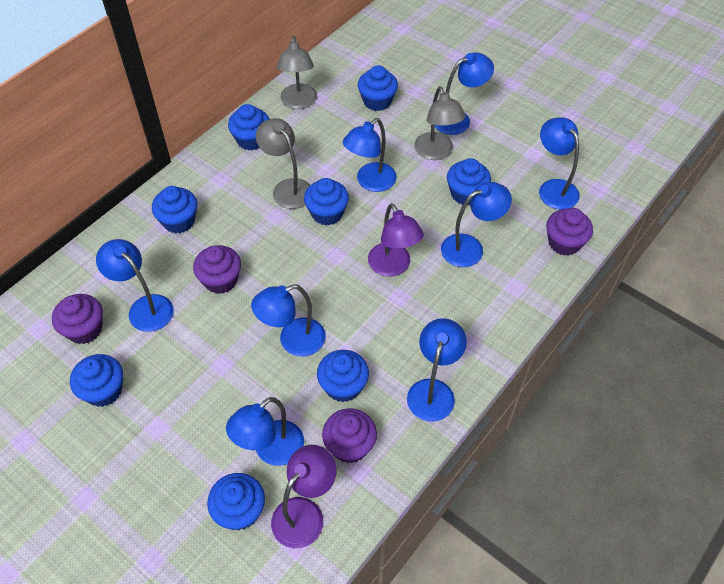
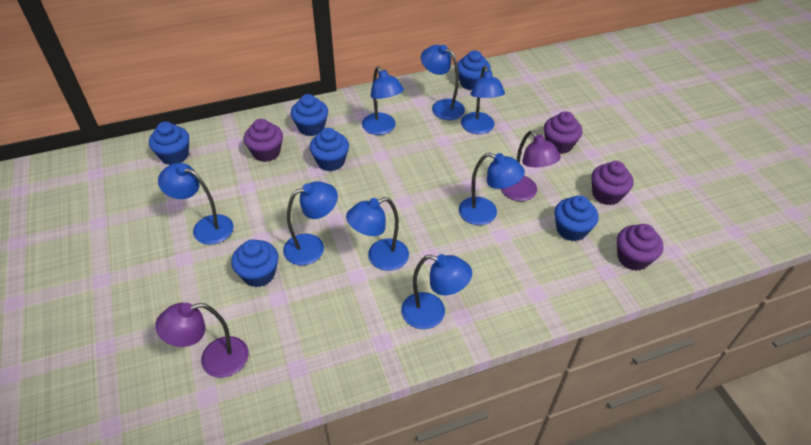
blue cupcake: [70,354,123,407] [152,186,197,233] [207,473,265,530] [228,104,269,150] [304,178,349,225] [317,350,369,402] [358,65,398,111] [447,158,491,205] = 8 -> [149,122,189,165] [231,239,279,287] [291,94,328,136] [310,128,349,171] [457,50,491,90] [555,195,598,241] = 6
grey lamp: [256,118,310,209] [277,36,317,109] [414,86,465,160] = 3 -> none = 0

